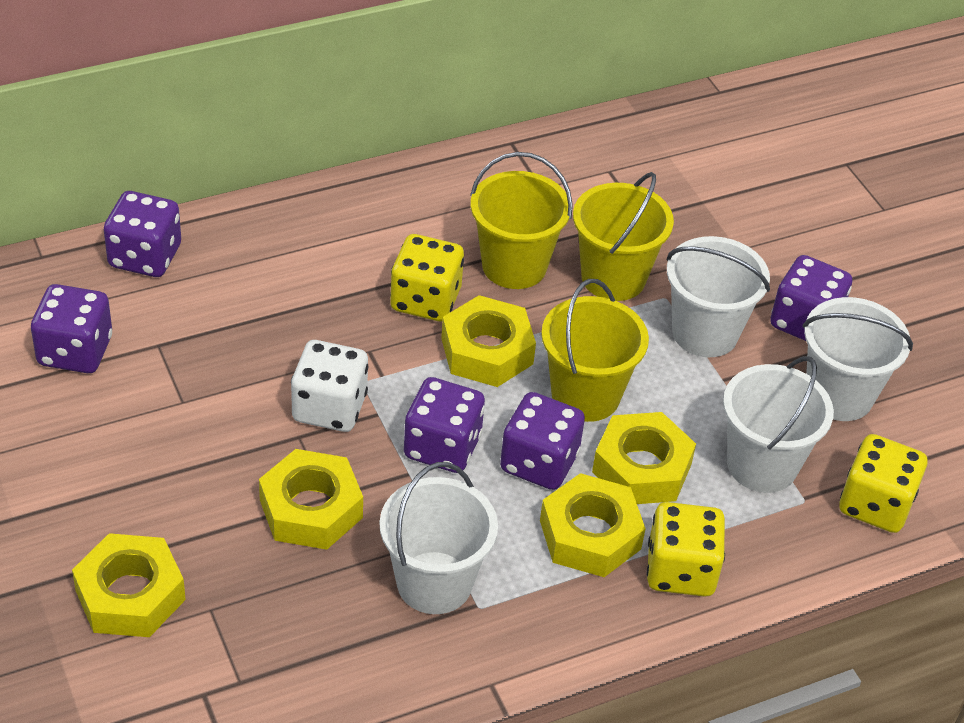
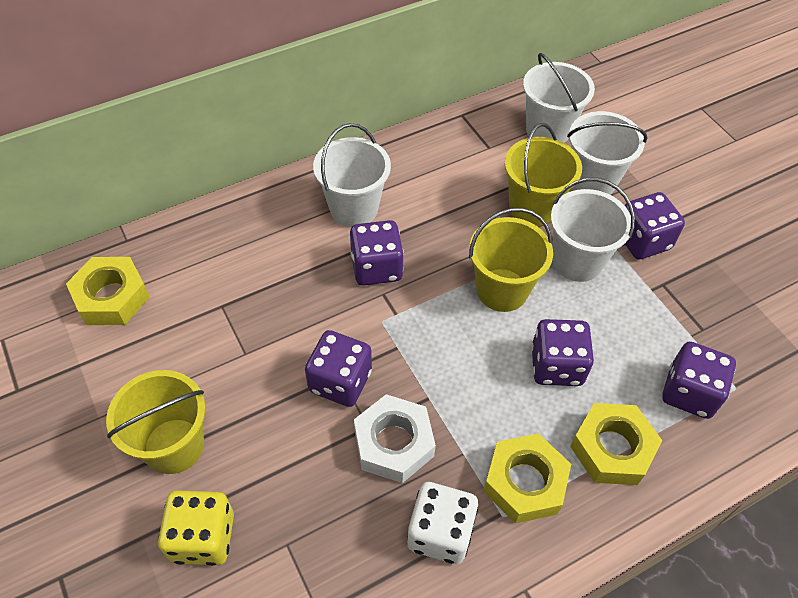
white nut: none = 0 -> [354,394,436,483] = 1
yellow dice: [390,234,464,322] [647,502,725,597] [840,434,927,533] = 3 -> [158,490,234,566] = 1
yellow nut: [72,533,186,637] [259,449,363,550] [441,295,536,387] [540,473,646,577] [592,412,696,504] = 5 -> [66,257,150,325] [483,433,571,524] [570,403,662,485] = 3

